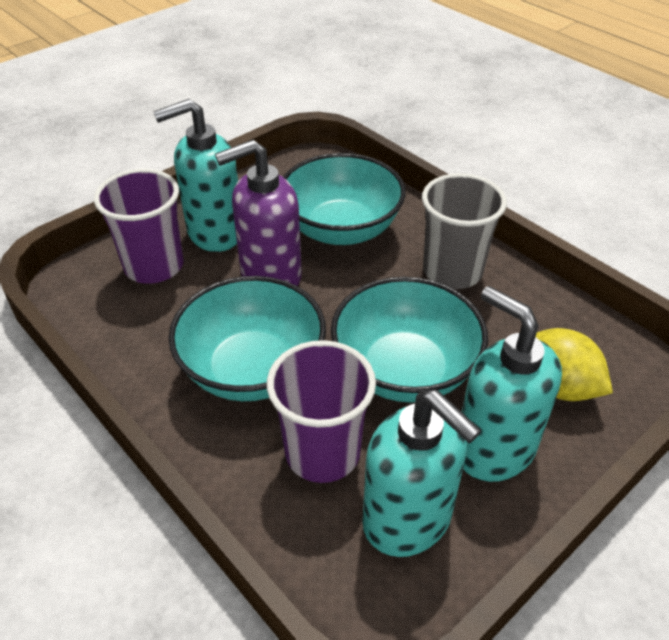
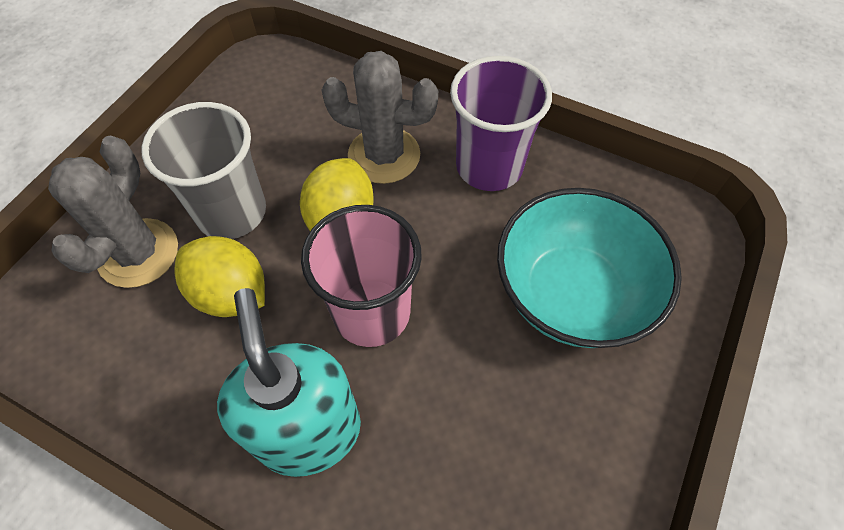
grey cactus: none = 0 -> [48,136,178,288] [322,51,438,184] = 2
pink cup: none = 0 -> [301,205,422,347] = 1
purple cup: [94,169,184,284] [267,340,376,483] = 2 -> [450,56,552,191] = 1
purple soap dispenser: [215,139,302,286] = 1 -> none = 0
turquoise bowl: [169,276,326,401] [283,153,406,245] [331,277,488,403] = 3 -> [497,188,682,348] = 1
turquoise soap dispenser: [153,99,238,252] [362,390,482,557] [462,286,562,482] = 3 -> [217,288,361,477] = 1
yellow lemon: [536,328,613,401] = 1 -> [174,236,265,317] [300,158,374,231] = 2

